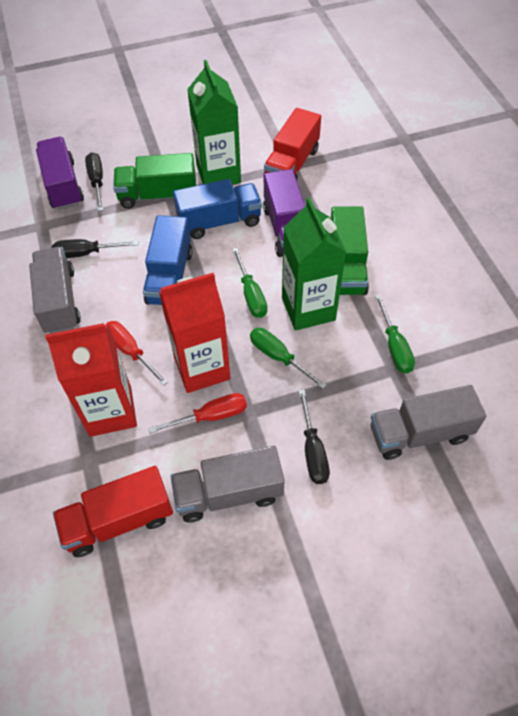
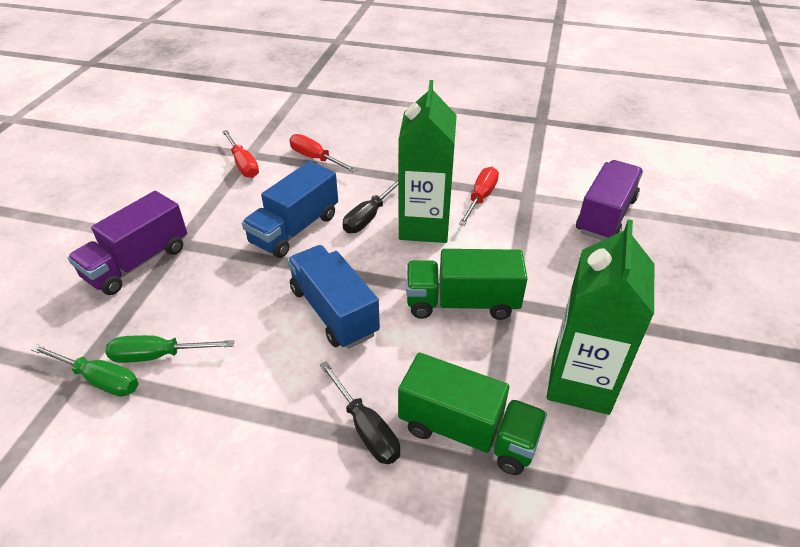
black screwdriver: [51,239,138,258] [85,152,103,211] [298,389,330,484] = 3 -> [320,361,400,464] [343,179,399,233] = 2
green screwdriver: [232,248,267,318] [250,328,327,389] [375,295,415,373] = 3 -> [31,344,139,397] [106,335,234,363] = 2
grey truck: [29,247,81,334] [170,446,285,522] [371,385,486,460] = 3 -> none = 0
red carton: [45,323,137,437] [159,273,231,393] = 2 -> none = 0
red screwdriver: [106,321,168,386] [148,393,247,434] = 2 -> [222,130,259,178] [289,134,357,173] [459,167,499,226] = 3
red truck: [53,466,173,557] [263,108,321,180] = 2 -> none = 0

